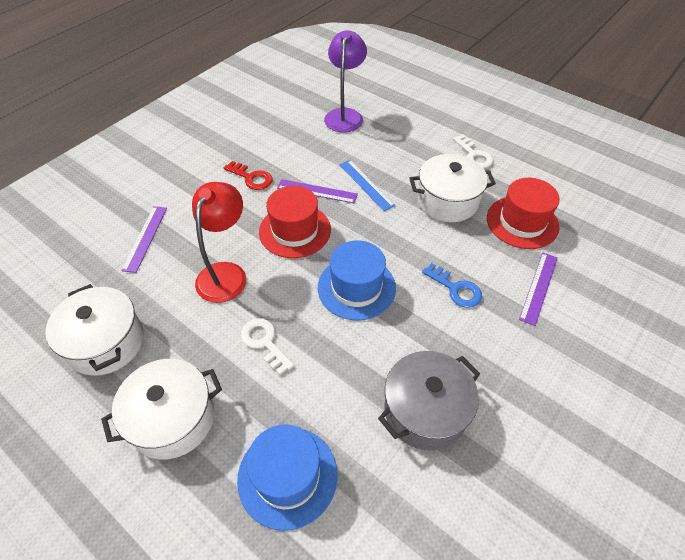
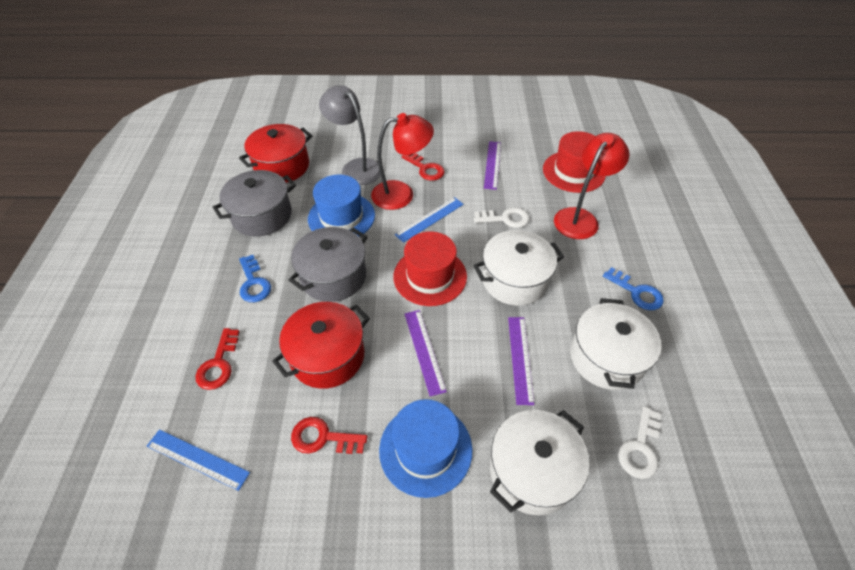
blue key: [422,263,482,308] = 1 -> [239,255,271,302] [603,267,664,310] = 2
blue ruler: [339,160,396,211] = 1 -> [147,429,250,491] [395,197,464,243] = 2
grey lamp: none = 0 -> [319,85,381,185] = 1
grey pot: [378,351,480,451] = 1 -> [212,170,296,237] [288,227,367,302] = 2
purple lamp: [324,30,367,132] = 1 -> none = 0
red key: [224,161,273,190] = 1 -> [196,328,240,390] [291,417,367,454] [402,153,445,181] = 3
red lamp: [192,182,246,303] = 1 -> [371,113,434,210] [554,133,629,239] = 2
red pot: none = 0 -> [239,124,312,183] [272,302,370,389] = 2

